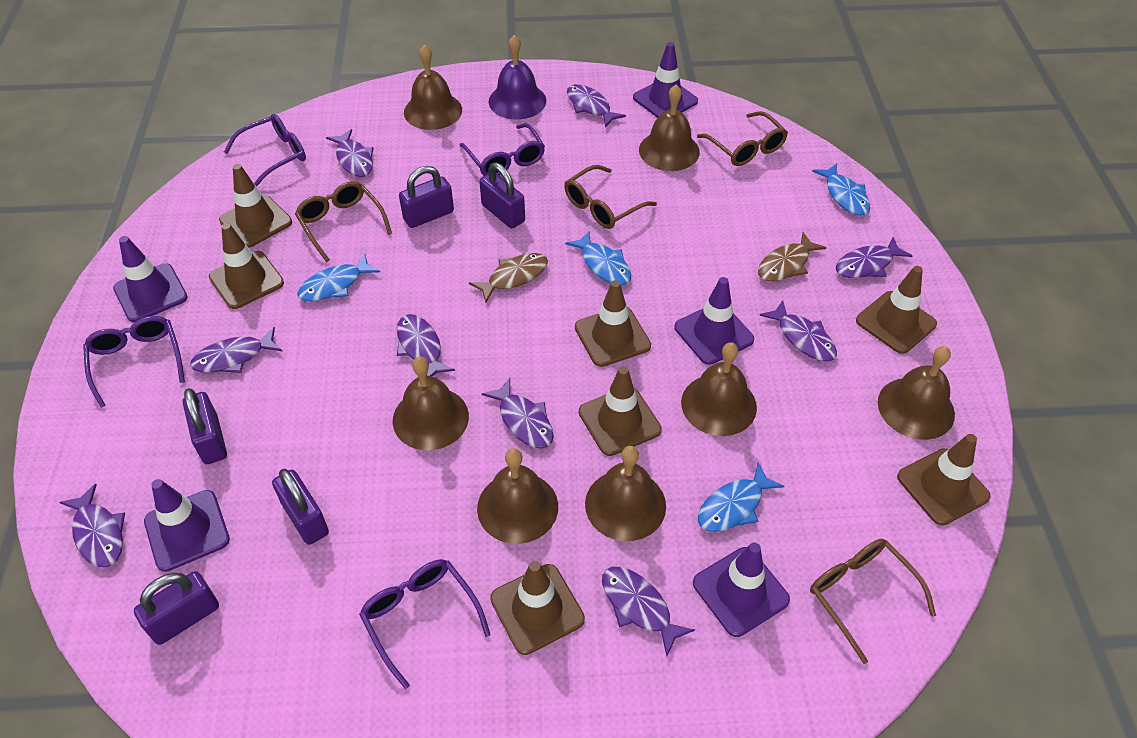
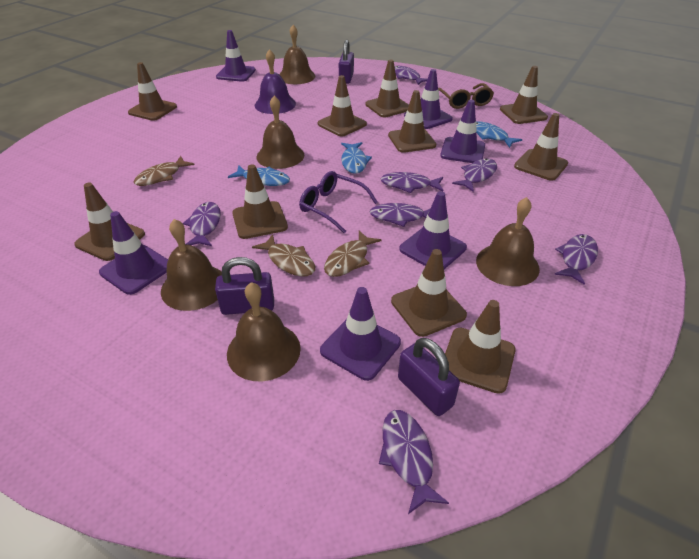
blue fish: [297,253,380,302] [565,231,631,285] [698,463,784,532] [812,163,870,216] = 4 -> [228,165,290,186] [341,142,372,174] [476,121,522,148] = 3
brown bell: [393,356,469,450] [404,45,462,130] [477,448,558,544] [585,446,666,541] [639,85,700,171] [681,342,757,436] [878,346,955,440] = 7 -> [161,219,222,311] [227,282,301,381] [256,96,304,169] [279,25,316,84] [476,197,540,286] = 5
brown fish: [469,253,548,302] [758,232,826,282] = 2 -> [134,156,194,186] [252,234,315,276] [324,231,381,277] = 3
brown glasses: [295,181,392,263] [564,165,657,229] [697,111,788,166] [810,539,936,664] = 4 -> [438,83,494,109] = 1
brown traffic cone: [209,223,284,309] [219,164,292,248] [490,561,585,655] [575,280,651,367] [579,366,662,456] [856,266,937,354] [897,434,991,526] = 7 -> [74,183,145,261] [128,62,177,121] [232,164,288,239] [318,75,367,137] [366,60,409,117] [388,90,436,153] [391,249,467,337] [445,300,516,394] [500,66,548,124] [514,113,568,181] = 10
purple fish: [59,484,125,567] [190,327,282,373] [326,129,374,177] [397,314,455,377] [482,378,554,449] [567,84,626,128] [602,567,695,656] [760,300,837,362] [836,237,913,278] = 9 -> [183,202,221,246] [370,203,431,227] [379,410,449,514] [381,172,443,193] [394,66,427,85] [452,159,497,192] [554,234,598,285] = 7
purple glasses: [83,316,185,408] [224,114,306,187] [359,559,491,689] [459,123,545,176] = 4 -> [299,171,378,233] = 1
purple padlock: [134,571,219,645] [183,388,227,464] [272,469,329,545] [399,166,454,228] [479,163,525,229] = 5 -> [215,257,274,315] [339,40,354,84] [398,338,460,416] = 3
purple traffic cone: [113,236,188,322] [144,479,230,572] [633,42,698,118] [675,277,754,365] [693,542,790,637] = 5 -> [99,211,168,295] [216,30,256,82] [320,287,401,381] [399,191,467,269] [404,69,453,129] [440,100,485,163] = 6

